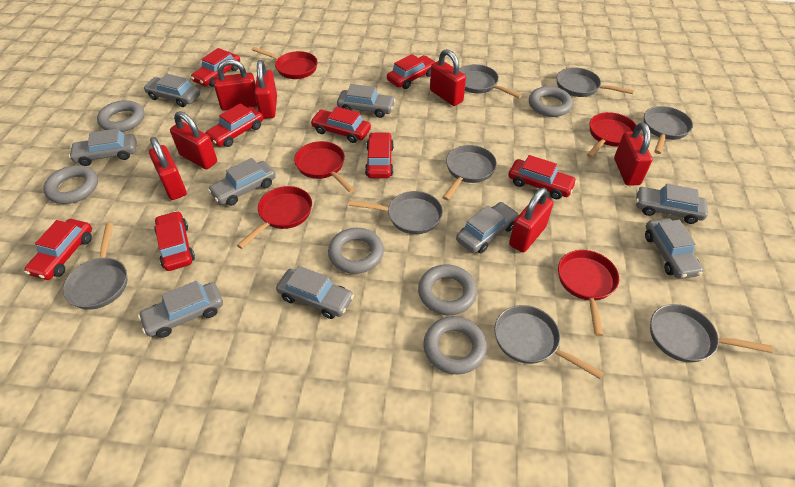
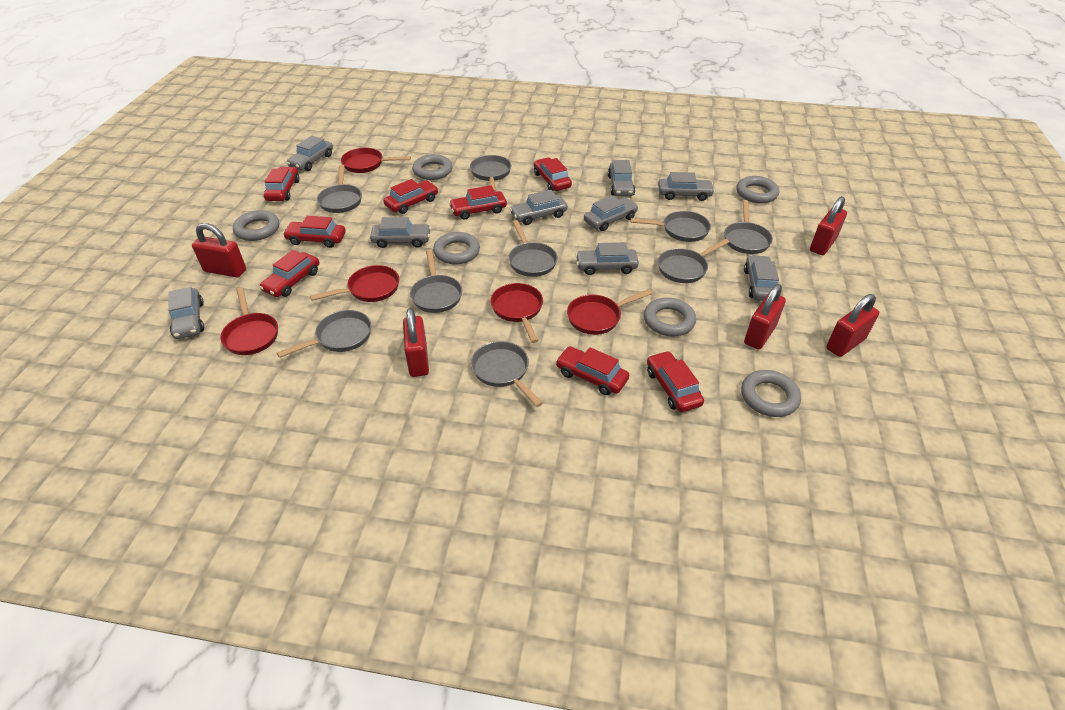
grey pan: [63,223,127,310] [349,191,443,234] [442,145,497,200] [459,64,522,98] [494,305,604,379] [557,67,634,97] [644,106,693,154] [650,304,773,363] = 8 -> [277,310,371,358] [317,165,362,213] [410,250,462,313] [470,155,511,191] [471,341,543,407] [508,220,558,277] [631,211,711,242] [658,239,729,283] [724,200,773,254] = 9
red padlock: [149,137,187,200] [170,111,217,169] [214,59,257,111] [254,60,277,119] [430,49,466,106] [509,188,554,253] [614,122,653,186] = 7 -> [192,223,246,277] [403,308,429,377] [744,284,786,350] [810,196,847,255] [826,294,879,357] = 5

